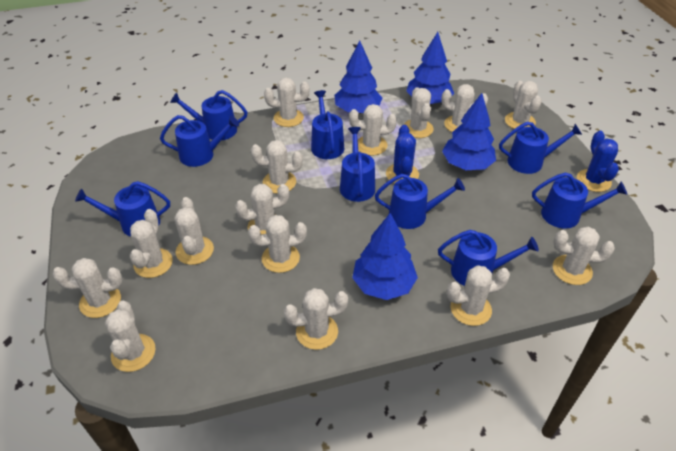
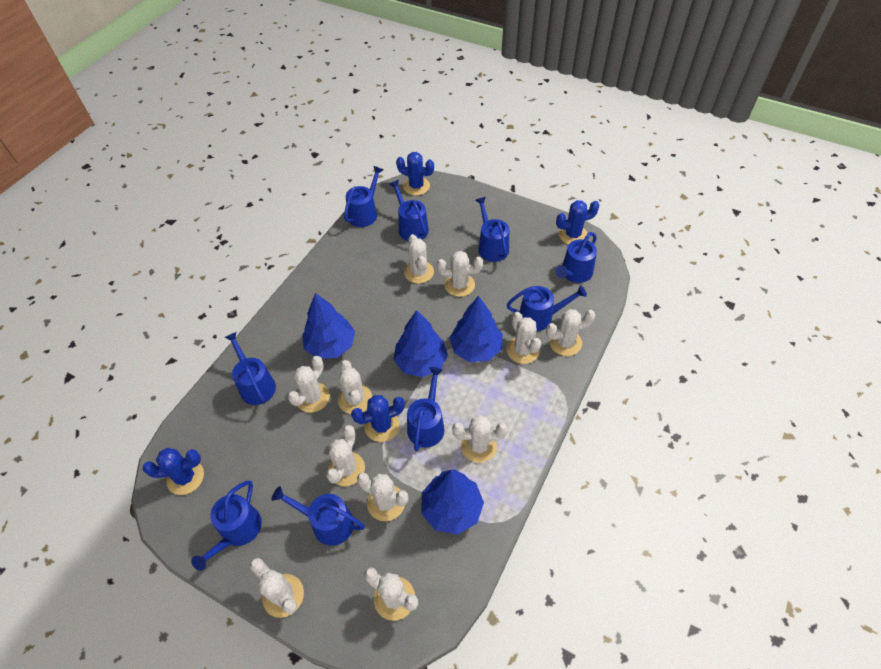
blue cactus: [386,125,419,184] [577,131,619,192] = 2 -> [142,448,204,495] [351,395,405,442] [396,152,434,196] [556,200,599,244] = 4
white cactus: [52,258,122,318] [105,301,156,372] [130,209,173,278] [174,197,214,265] [235,184,289,234] [248,215,307,273] [251,140,303,194] [264,78,309,127] [284,288,348,350] [349,104,397,156] [403,87,434,138] [441,84,488,132] [447,265,510,326] [505,81,542,129] [553,227,615,285] = 15 -> [250,558,304,618] [287,356,330,413] [326,425,365,486] [338,360,372,414] [357,473,409,521] [364,567,418,621] [404,234,434,284] [437,251,483,297] [452,415,508,463] [507,312,541,364] [546,309,596,356] = 11

